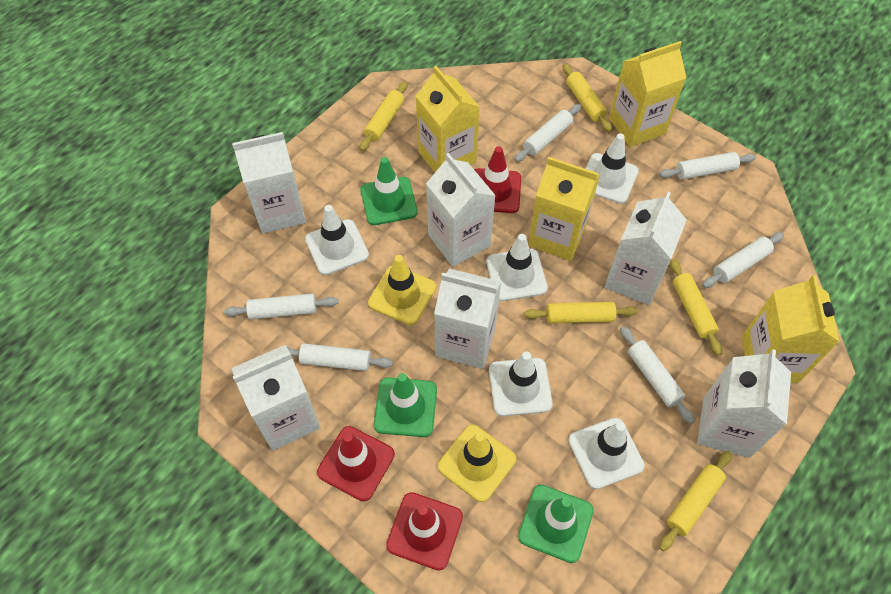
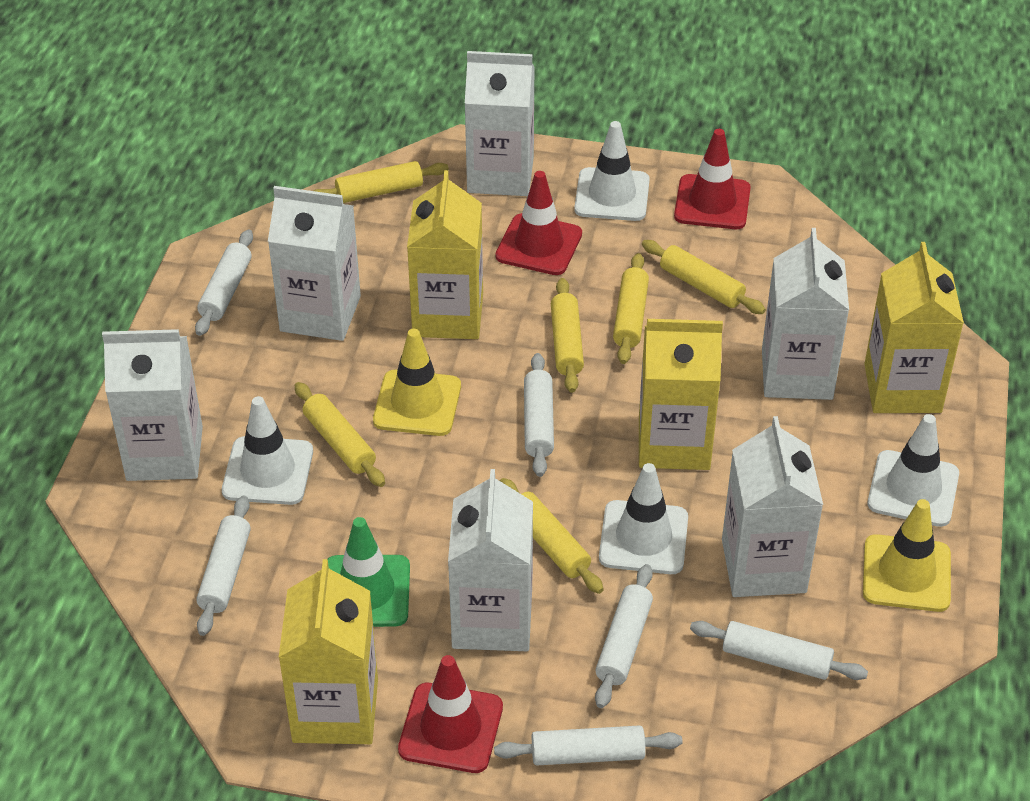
green traffic cone: [361,157,418,225] [374,373,437,437] [518,485,594,563] = 3 -> [328,517,410,627] = 1
white traffic cone: [305,205,369,275] [486,234,548,301] [489,352,553,416] [568,418,645,489] [585,133,639,204] = 5 -> [222,396,313,505] [574,121,650,221] [599,463,688,574] [867,414,959,527] = 4
yellow rolling pin: [360,81,407,151] [524,302,638,324] [563,63,612,132] [659,451,732,551] [670,258,722,356] = 5 -> [294,382,385,487] [313,161,449,203] [500,478,604,594] [551,278,584,393] [613,253,649,364] [642,240,766,314] = 6

